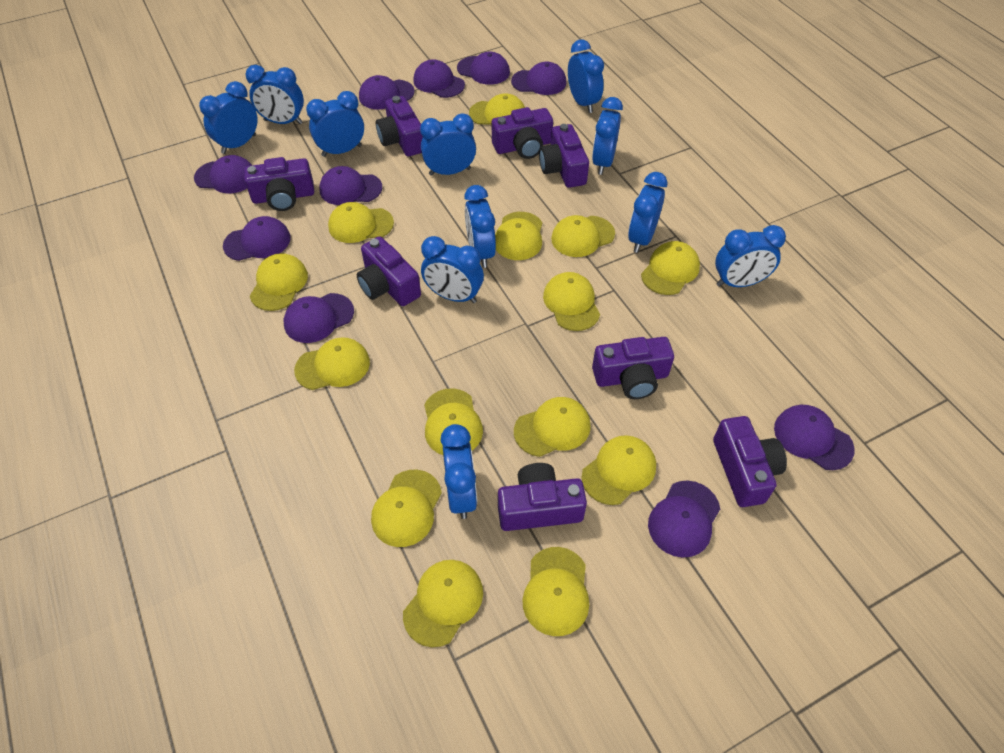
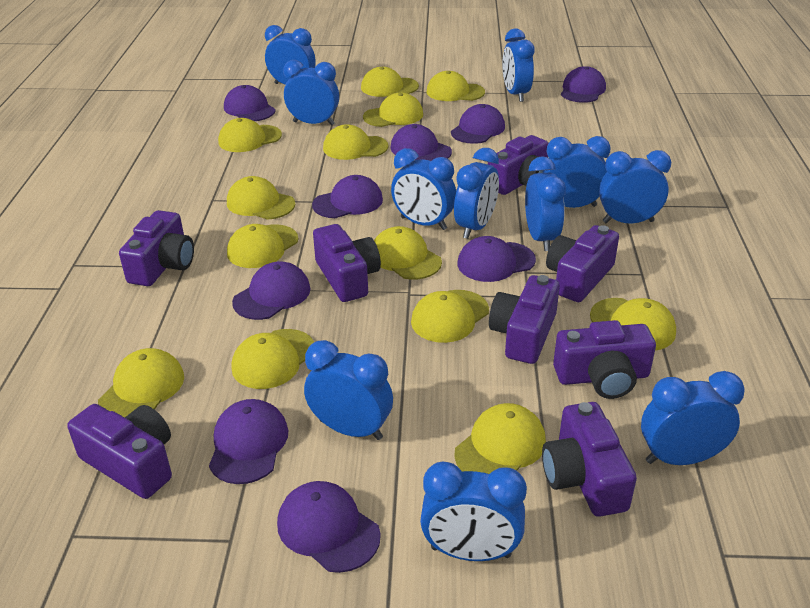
purple cap: [194,155,252,193] [223,216,291,261] [284,293,354,343] [319,166,382,205] [359,75,415,109] [413,59,465,98] [457,52,510,85] [511,61,567,95] [648,481,720,558] [774,405,855,470] = 10 -> [209,399,288,484] [224,85,276,121] [232,262,310,320] [277,481,381,573] [312,175,383,218] [390,124,452,161] [451,104,505,144] [457,236,536,282] [561,66,606,103] = 9
yellow cap: [250,253,308,311] [294,337,370,390] [328,202,394,243] [371,469,442,547] [403,560,483,647] [424,388,483,455] [469,93,525,125] [495,212,542,260] [514,397,591,457] [522,547,589,636] [543,272,600,331] [551,215,615,257] [582,435,656,505] [641,241,700,295] = 14 -> [98,348,184,417] [218,118,282,152] [227,176,295,219] [227,224,298,268] [232,329,314,389] [323,124,389,160] [361,67,419,97] [363,93,423,127] [374,226,442,280] [411,290,489,343] [427,71,485,101] [454,403,546,474] [590,298,676,350] = 13

